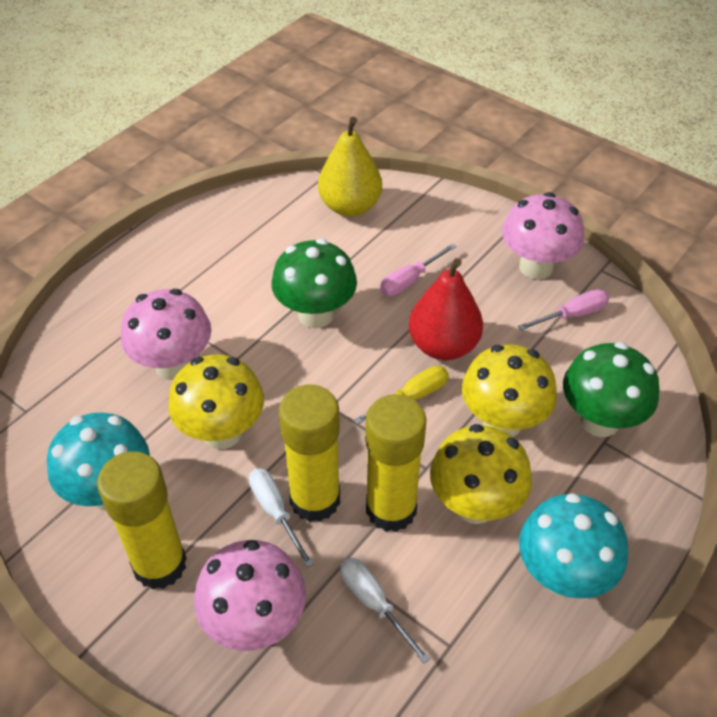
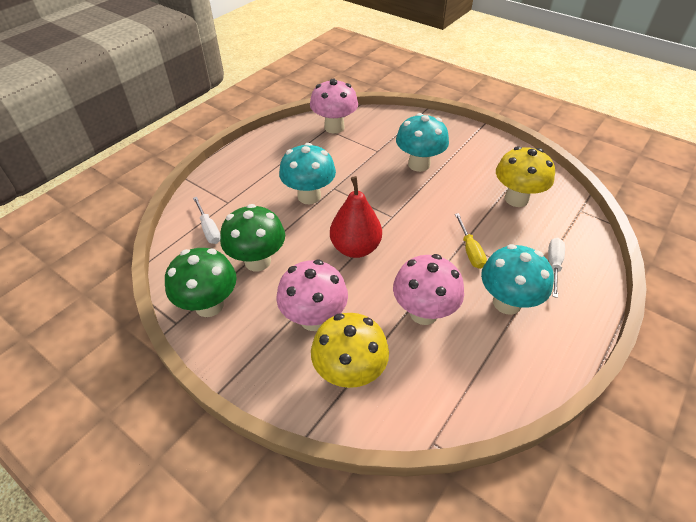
pink screwdriver: [380,243,457,296] [518,289,609,331] = 2 -> none = 0
turquoise mushroom: [47,413,150,511] [519,493,628,599] = 2 -> [279,143,336,204] [396,113,449,172] [481,244,554,315] = 3
yellow glue stick: [97,451,187,589] [279,384,340,522] [365,394,426,532] = 3 -> none = 0
yellow mushroom: [168,355,264,449] [430,424,532,524] [462,344,557,437] = 3 -> [311,313,389,388] [496,146,555,207] = 2
yellow pear: [318,117,382,217] = 1 -> none = 0

